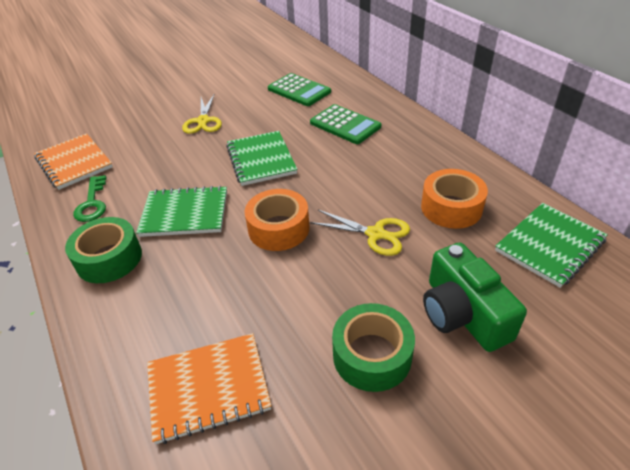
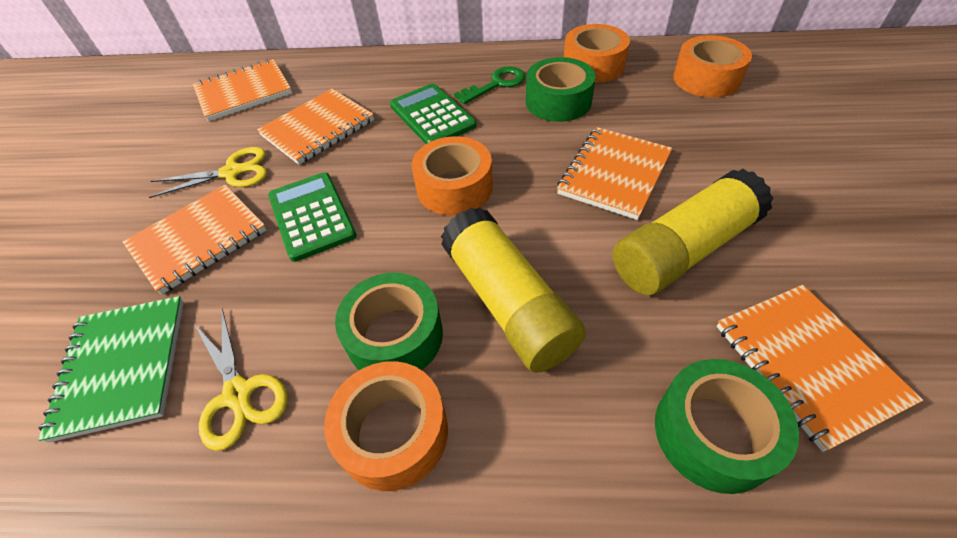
green camera: [423,242,527,352] = 1 -> none = 0
green notebook: [136,186,227,237] [226,131,298,186] [495,203,608,288] = 3 -> [38,296,184,443] = 1
green tape: [65,217,142,283] [332,303,415,392] = 2 -> [335,273,443,370] [526,57,596,122] [655,359,799,494] = 3
orange notebook: [34,133,113,190] [147,333,272,444] = 2 -> [122,185,266,295] [193,59,292,121] [257,89,374,165] [557,127,673,220] [717,285,923,452] = 5
orange tape: [245,189,310,251] [421,169,488,229] = 2 -> [324,361,448,491] [412,136,493,215] [564,24,630,83] [673,35,752,98] = 4
yellow glue stick: none = 0 -> [441,207,586,372] [613,169,774,295] = 2

